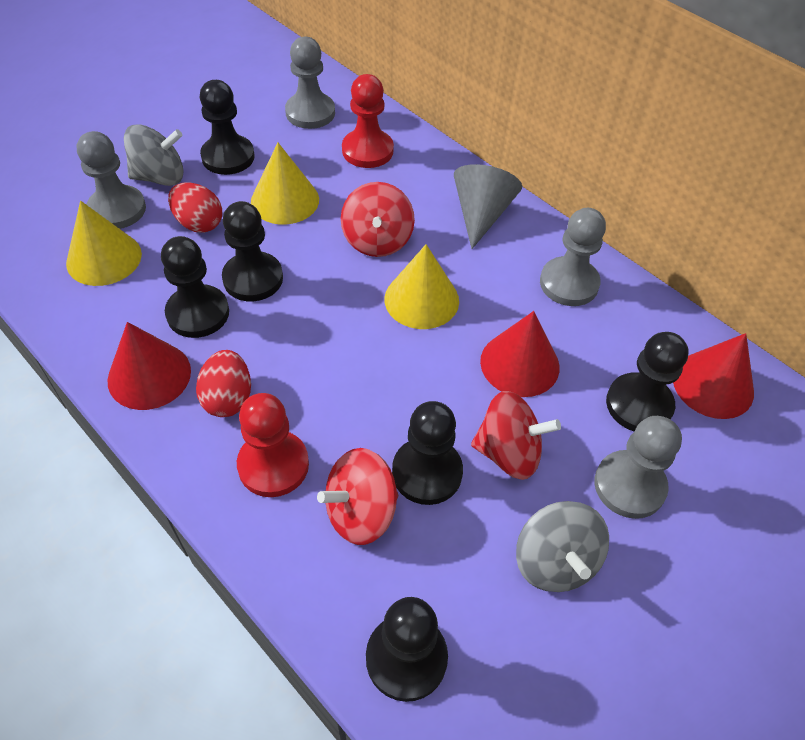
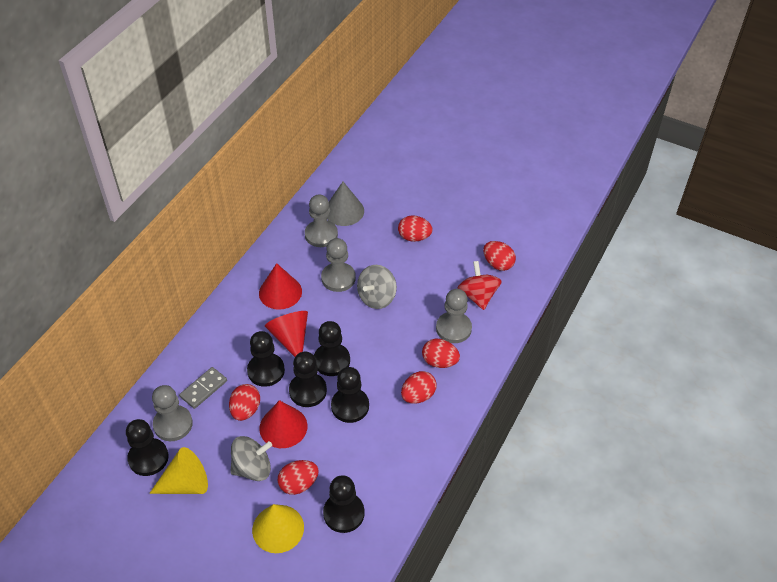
grey domino: none = 0 -> [179,367,227,409] = 1
red egg: [168,183,222,233] [196,350,251,417] = 2 -> [229,384,260,421] [278,460,319,495] [398,215,433,242] [401,371,436,404] [422,339,460,368] [483,241,516,271] = 6
red pawn: [237,393,309,497] [342,74,394,168] = 2 -> none = 0
red spinning top: [317,448,398,545] [341,182,415,257] [471,391,561,480] = 3 -> [458,261,502,310] = 1
yellow cone: [66,201,142,286] [251,143,319,224] [384,244,459,329] = 3 -> [149,447,208,494] [252,504,304,553] = 2

